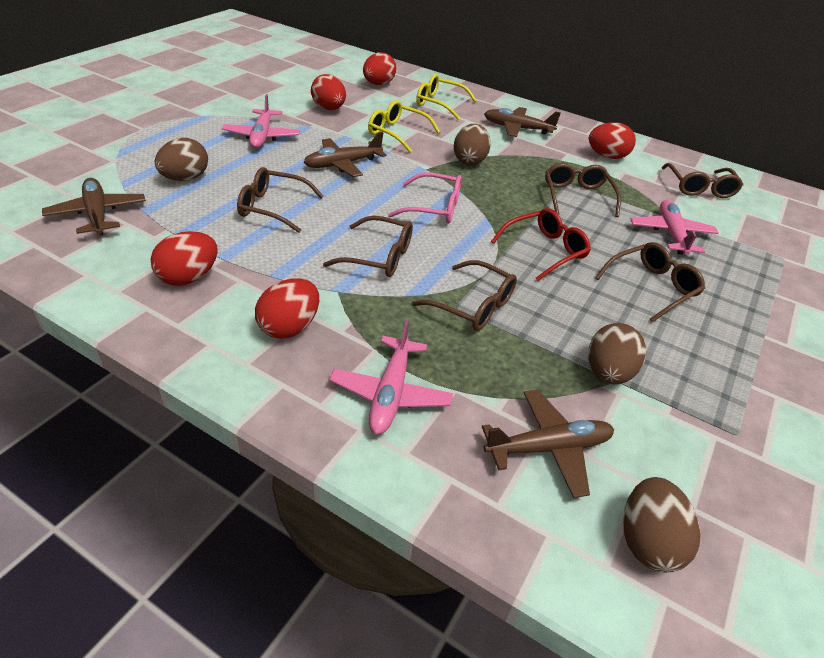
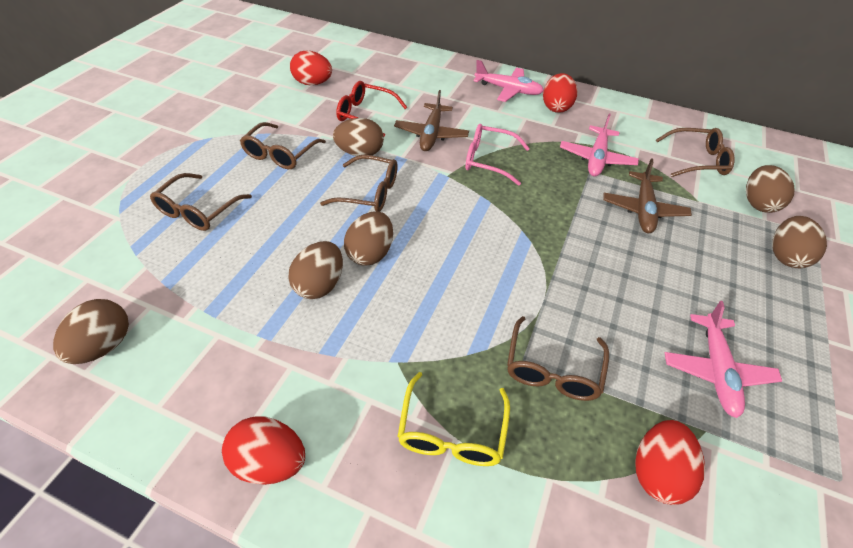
brown egg: [155,138,208,181] [454,124,491,165] [588,323,647,384] [623,477,701,573] = 4 -> [53,299,129,364] [288,241,343,299] [333,118,384,156] [344,212,393,266] [746,165,794,213] [772,216,827,268] = 6
brown glasses: [237,167,323,233] [323,216,413,277] [412,260,517,331] [545,163,621,217] [595,242,705,322] [662,163,743,198] = 6 -> [150,173,252,231] [240,122,326,169] [320,155,398,212] [507,316,609,401] [656,128,735,177] = 5
brown plane: [42,178,146,235] [304,132,386,177] [482,390,614,498] [484,107,561,137] = 4 -> [394,90,469,151] [603,158,692,233] = 2
red egg: [151,231,218,286] [255,278,319,339] [311,74,346,110] [363,52,396,85] [589,123,636,159] = 5 -> [222,416,305,485] [290,51,332,85] [543,73,577,113] [635,420,705,505] = 4
yellow glasses: [368,100,440,153] [416,74,477,120] = 2 -> [397,372,510,466] = 1

